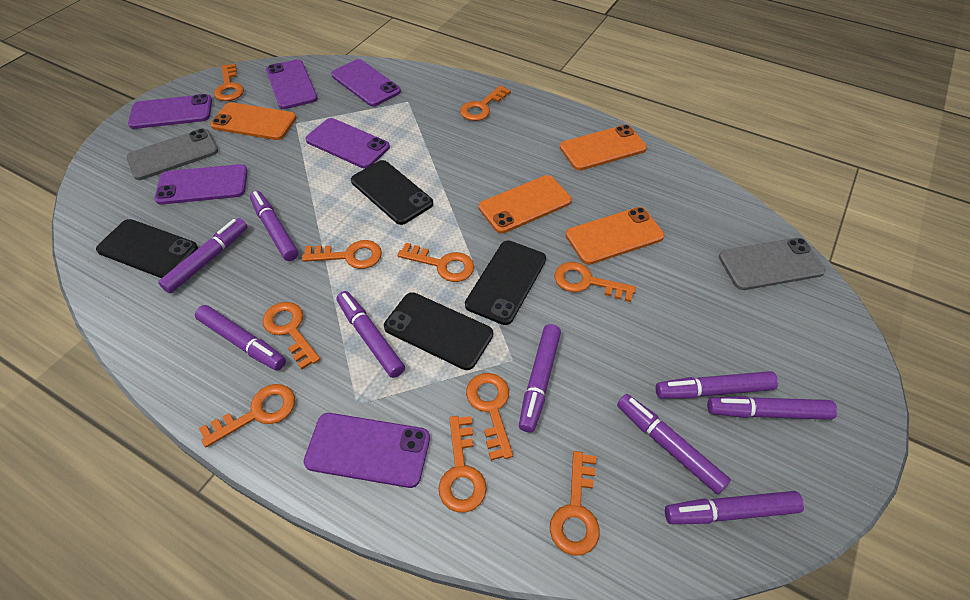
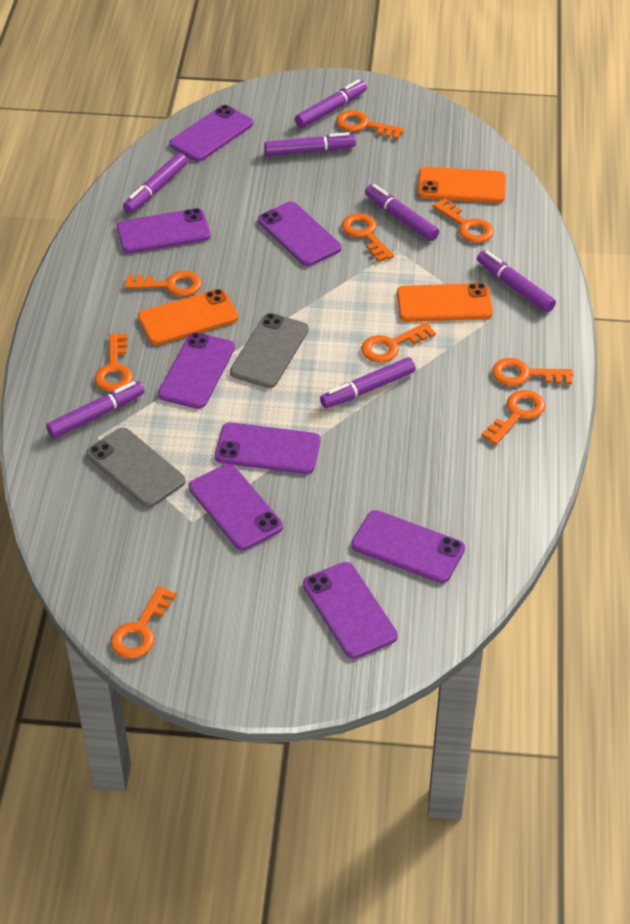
black phone: [96,219,198,278] [351,160,433,225] [384,292,493,370] [465,240,546,325] = 4 -> none = 0
orange key: [199,384,295,447] [214,64,244,101] [262,302,320,369] [302,240,382,269] [397,243,474,282] [438,416,487,513] [460,85,511,121] [466,373,513,461] [550,451,600,556] [554,262,636,302] = 10 -> [95,333,133,392] [111,586,176,659] [125,271,202,296] [336,110,404,139] [342,213,394,262] [361,322,436,363] [433,198,494,243] [481,390,545,445] [492,358,573,386] = 9
orange phone: [210,102,296,140] [479,175,572,233] [560,125,647,170] [566,207,664,265] = 4 -> [138,289,238,345] [397,283,493,322] [418,167,506,203] = 3
purple marker: [158,218,247,293] [195,305,286,371] [250,191,299,261] [336,291,405,378] [519,324,561,432] [617,394,731,494] [656,371,778,399] [665,491,804,524] [707,396,837,420] = 9 -> [46,381,145,438] [123,153,188,213] [264,132,356,156] [295,79,367,128] [320,357,416,408] [365,184,439,241] [477,250,556,312] = 7
purple phone: [128,94,212,129] [155,164,248,205] [266,59,318,109] [304,413,430,488] [305,118,390,168] [331,59,401,106] = 6 -> [117,208,211,253] [158,332,235,409] [170,105,253,162] [189,464,283,550] [215,422,320,474] [258,201,341,266] [303,562,398,659] [352,510,465,583] = 8

